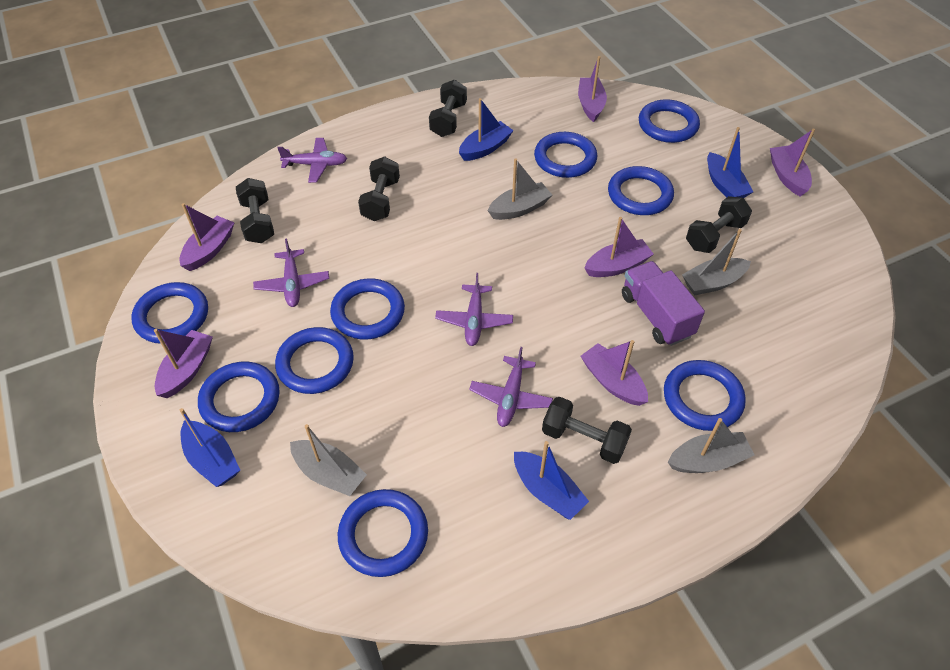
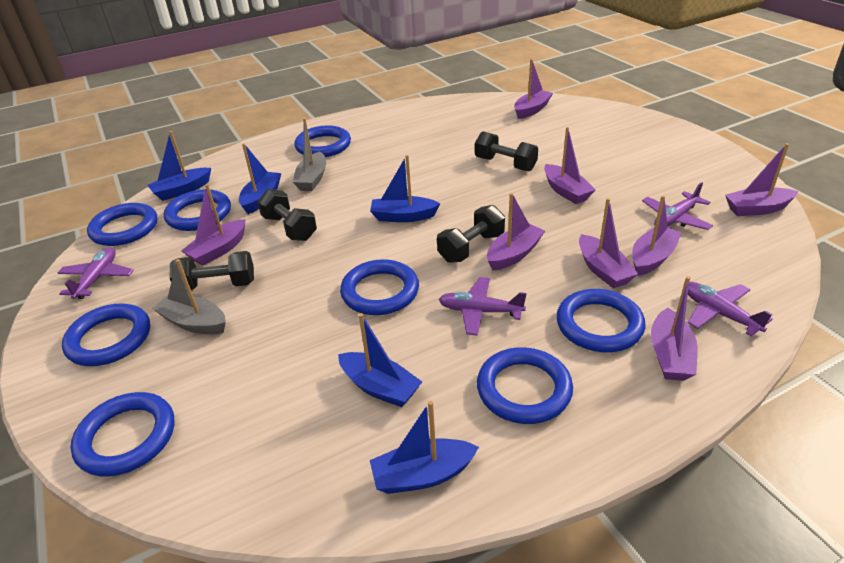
black dumbbell: [236,178,274,243] [358,157,400,221] [429,80,467,137] [542,397,632,464] [686,196,752,253] = 5 -> [170,251,254,290] [257,189,317,241] [437,205,505,263] [475,131,538,171] = 4
blue boat: [180,408,240,487] [459,98,514,161] [514,441,589,520] [707,127,753,198] = 4 -> [147,131,211,201] [239,143,282,214] [338,313,422,407] [370,155,440,222] [370,401,479,494] = 5
blue ring: [132,282,208,344] [198,361,280,432] [275,327,354,394] [330,278,405,340] [338,489,428,577] [534,132,597,178] [608,166,674,215] [639,99,700,143] [664,360,746,431] = 9 -> [62,304,150,366] [71,392,175,477] [87,203,157,246] [164,189,231,231] [294,125,351,157] [340,259,419,315] [477,347,573,424] [556,289,645,352] = 8
grey boat: [290,424,367,496] [488,159,552,220] [668,418,755,473] [682,229,751,296] = 4 -> [152,259,226,334] [293,118,326,191] = 2
purple boat: [154,329,213,398] [179,203,235,271] [578,56,607,122] [581,340,648,406] [584,217,654,277] [770,129,815,197] = 6 -> [181,184,246,266] [487,193,545,270] [514,59,553,119] [544,127,595,204] [579,198,638,288] [632,195,682,276] [651,276,698,381] [725,143,799,216] = 8
purple truck: [622,261,705,346] = 1 -> none = 0

